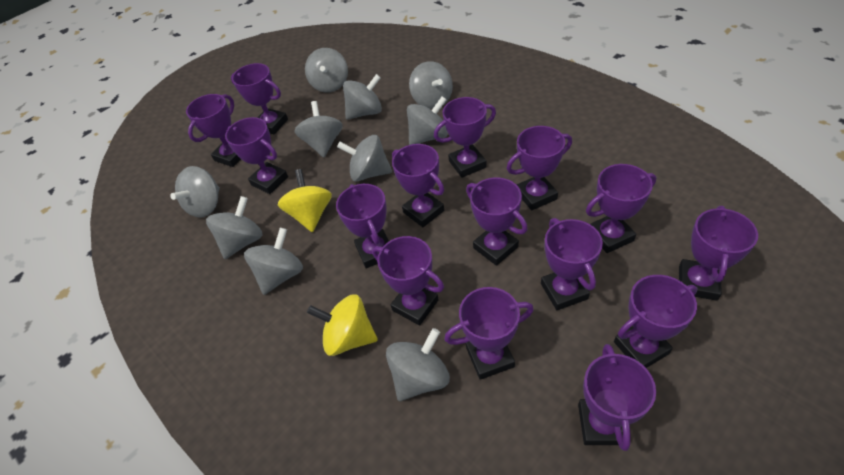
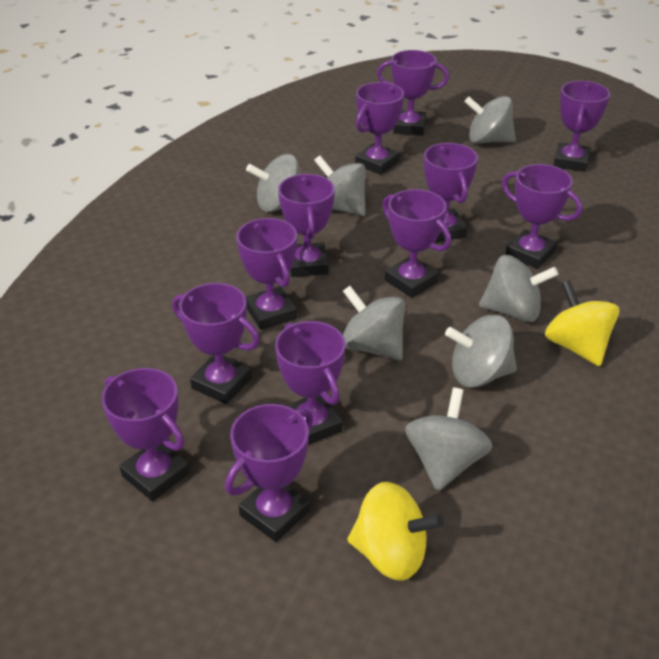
grey spinning top: [170,166,220,218] [206,196,263,259] [244,228,303,295] [294,101,343,157] [305,48,348,93] [337,135,392,181] [343,74,382,120] [386,328,450,401] [407,96,448,145] [409,61,453,109] = 10 -> [246,154,301,212] [314,156,366,216] [343,286,405,361] [405,388,493,492] [445,315,517,388] [464,96,516,144] [479,255,558,322] = 7
purple trophy: [186,94,241,167] [225,117,288,194] [231,63,288,134] [336,184,389,268] [372,236,444,326] [392,144,444,227] [434,97,496,178] [444,287,534,380] [466,177,528,266] [507,126,572,210] [541,218,603,310] [578,344,656,451] [586,164,656,253] [614,275,698,368] [679,206,758,301] = 15 -> [101,368,190,501] [172,283,260,404] [225,404,313,542] [236,218,297,330] [275,321,346,445] [278,174,335,277] [355,82,404,175] [377,50,449,136] [382,189,451,298] [424,143,478,243] [502,164,582,269] [553,81,610,172] = 12

